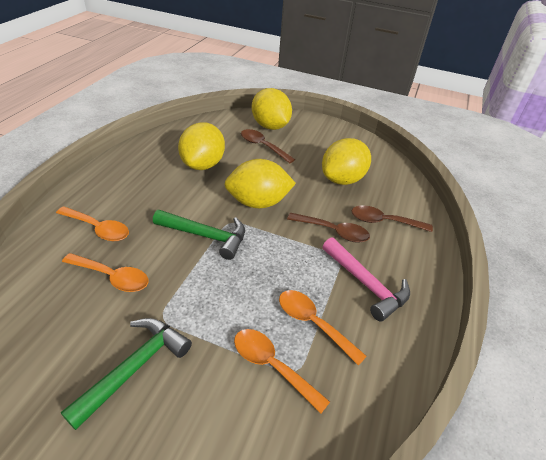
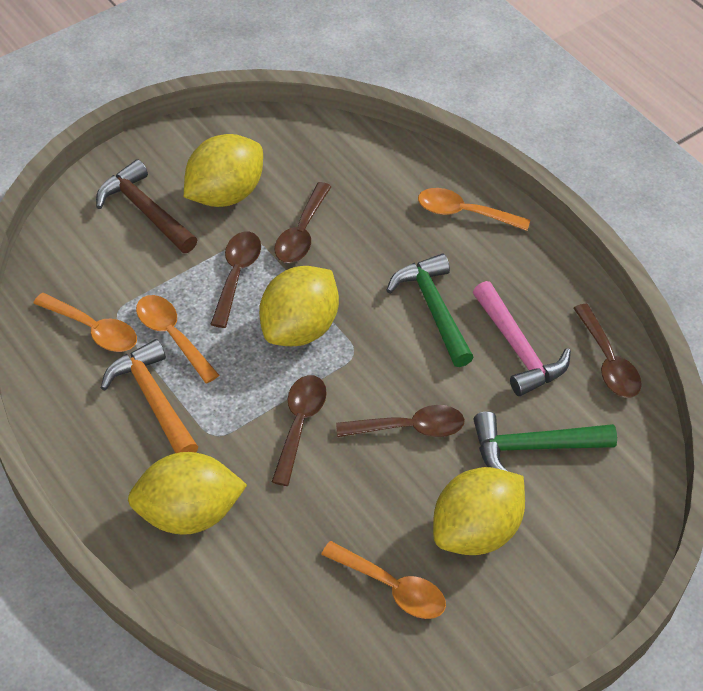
brown hammer: none = 0 -> [96,159,197,253] = 1
brown spoon: [241,129,295,164] [287,213,370,243] [352,205,433,232] = 3 -> [210,231,261,328] [272,375,327,486] [275,182,332,263] [336,405,465,437] [574,304,642,398] = 5
orange hammer: none = 0 -> [101,339,198,453] = 1

